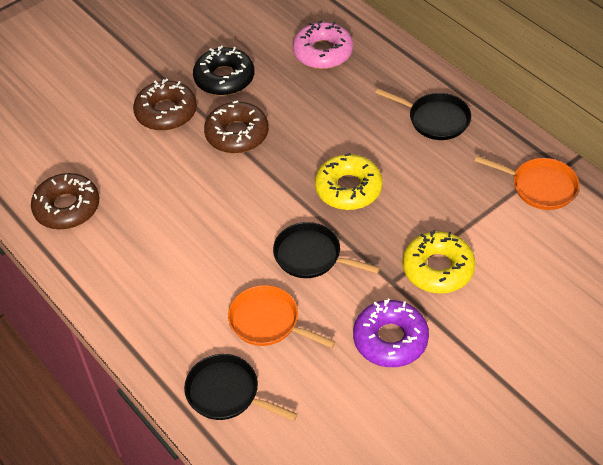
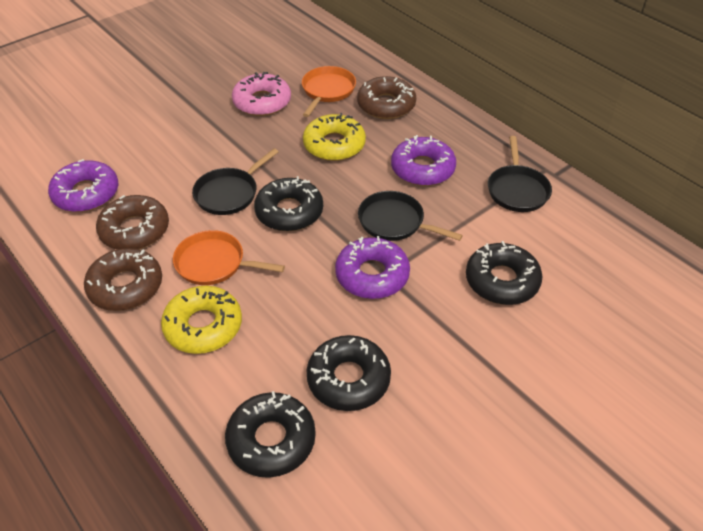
black donut: [193,46,254,96] = 1 -> [225,391,316,478] [254,176,323,231] [307,335,391,411] [466,241,542,305] = 4
purple donut: [353,299,429,367] = 1 -> [48,159,119,212] [335,236,410,299] [391,135,456,186] = 3

